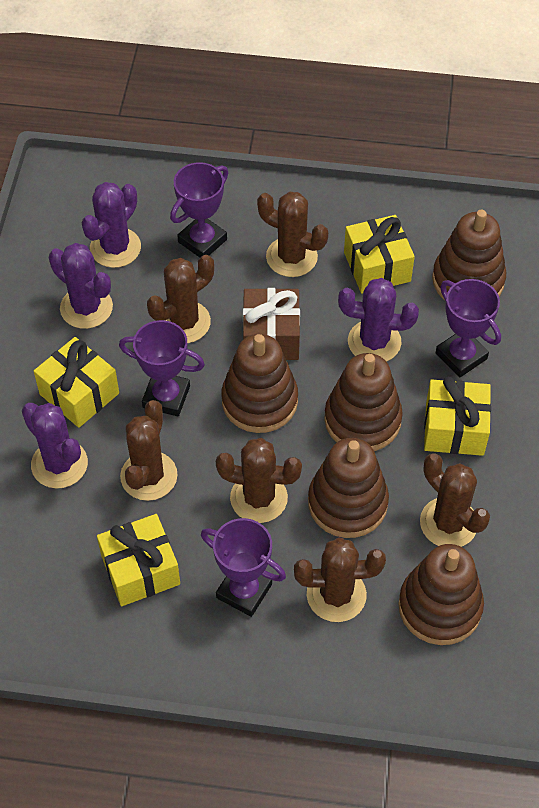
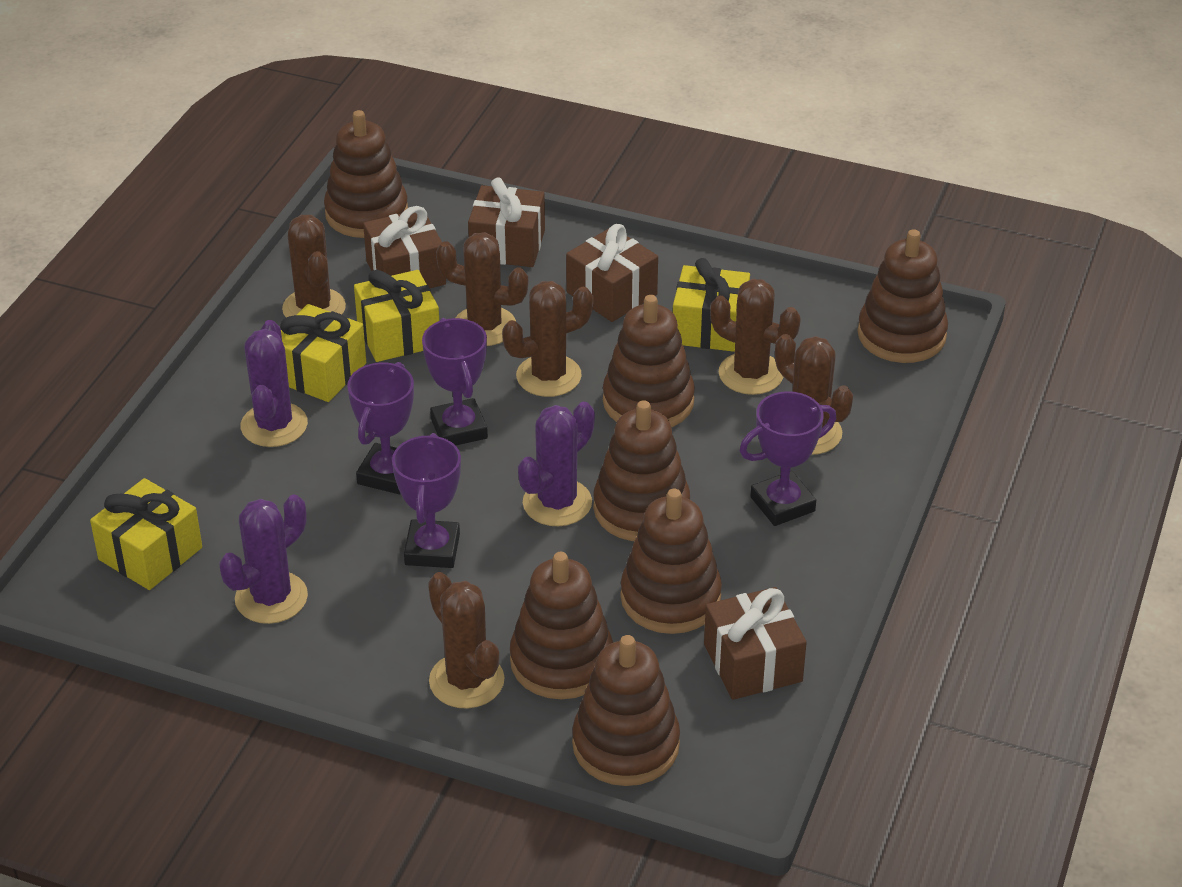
brown gift: [243,288,300,360] = 1 -> [363,206,446,288] [468,177,545,267] [566,224,658,322] [704,587,807,700] = 4
brown stacking toy: [221,334,298,433] [308,438,389,538] [324,353,403,451] [398,544,484,645] [432,210,506,300] = 5 -> [324,110,408,238] [510,552,613,699] [572,635,680,786] [593,400,690,541] [603,295,695,427] [620,489,722,634] [858,229,948,363] = 7
purple cactus: [22,403,88,488] [49,243,113,329] [81,182,141,268] [338,278,419,362] = 4 -> [219,495,308,624] [241,320,308,447] [518,402,595,526] = 3

